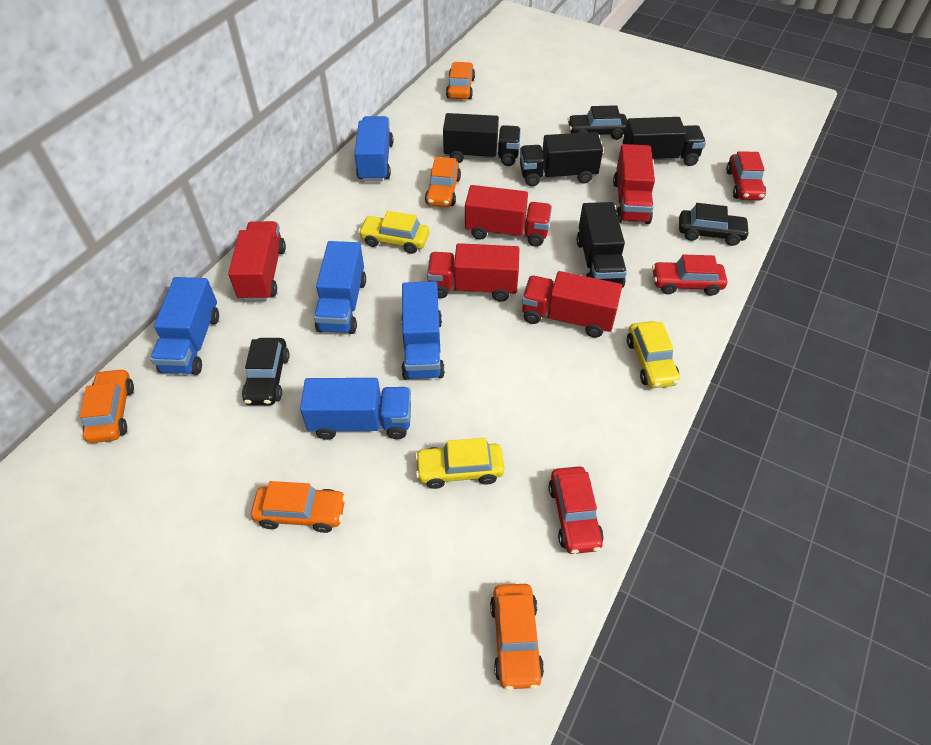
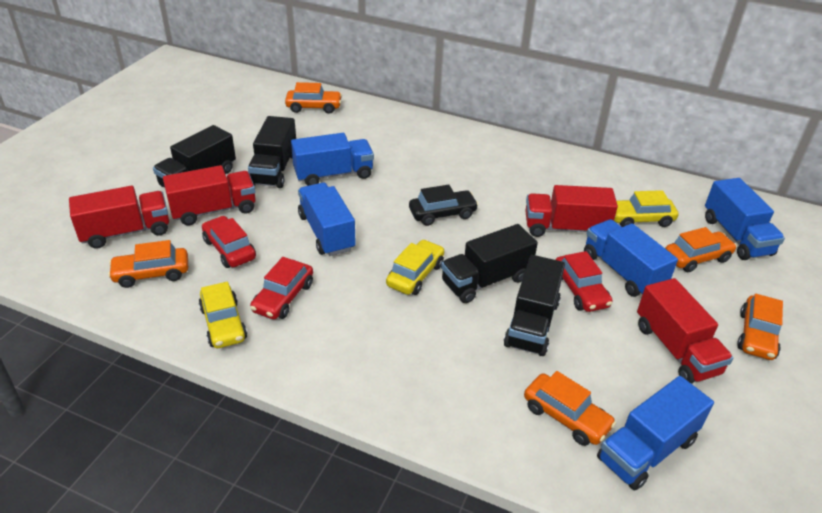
black car: [242,338,290,405] [568,105,627,140] [679,203,750,246] = 3 -> [409,185,479,226] = 1
red truck: [228,221,286,301] [427,243,520,302] [465,185,552,247] [522,271,622,338] [613,144,655,224] = 5 -> [69,186,169,249] [163,165,256,226] [525,185,618,237] [637,278,733,384] = 4

